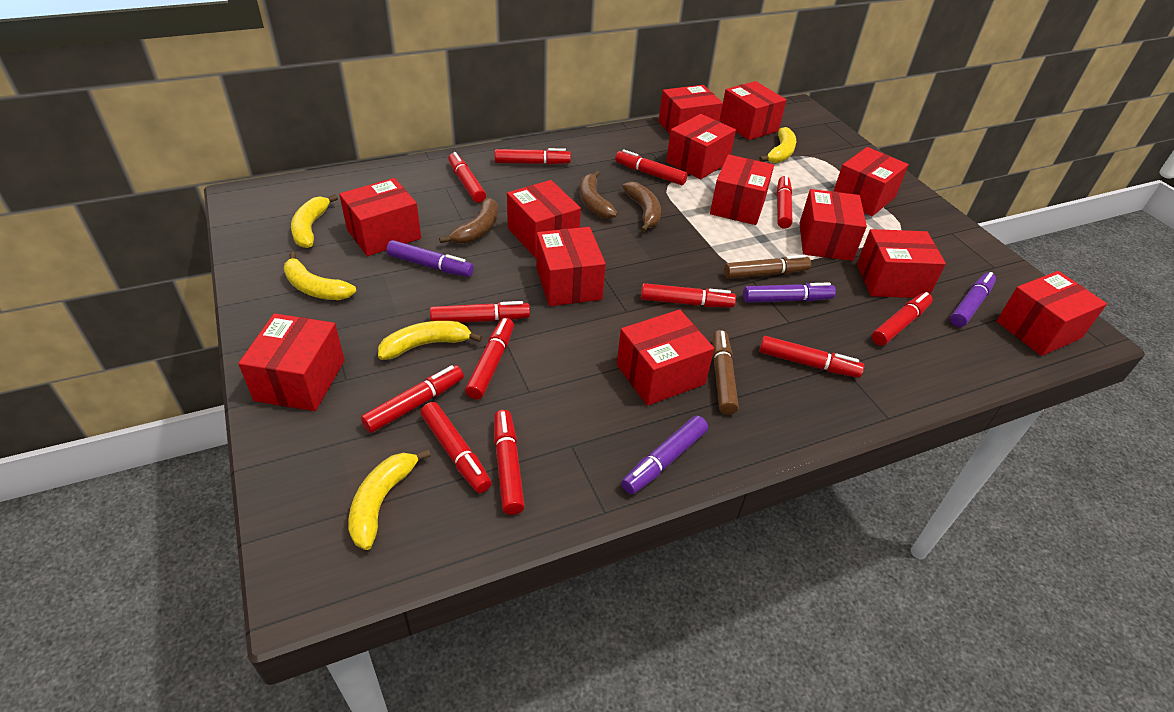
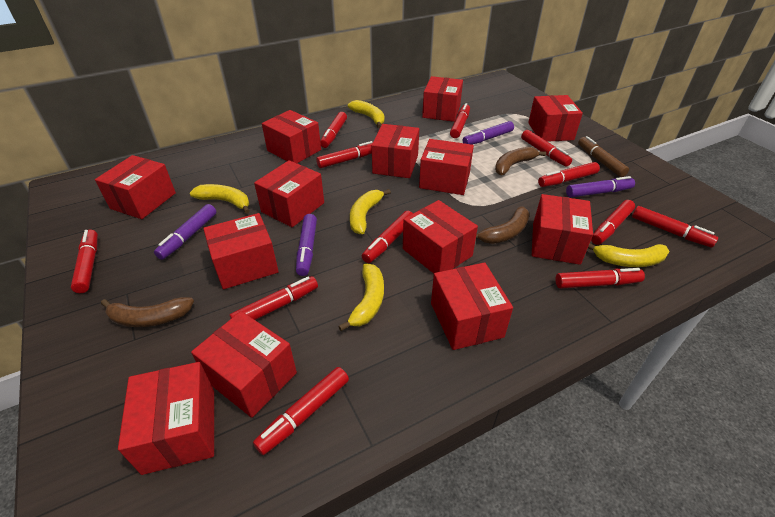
brown marker: [713,330,739,415] [724,255,811,279] = 2 -> [578,136,629,177] = 1

